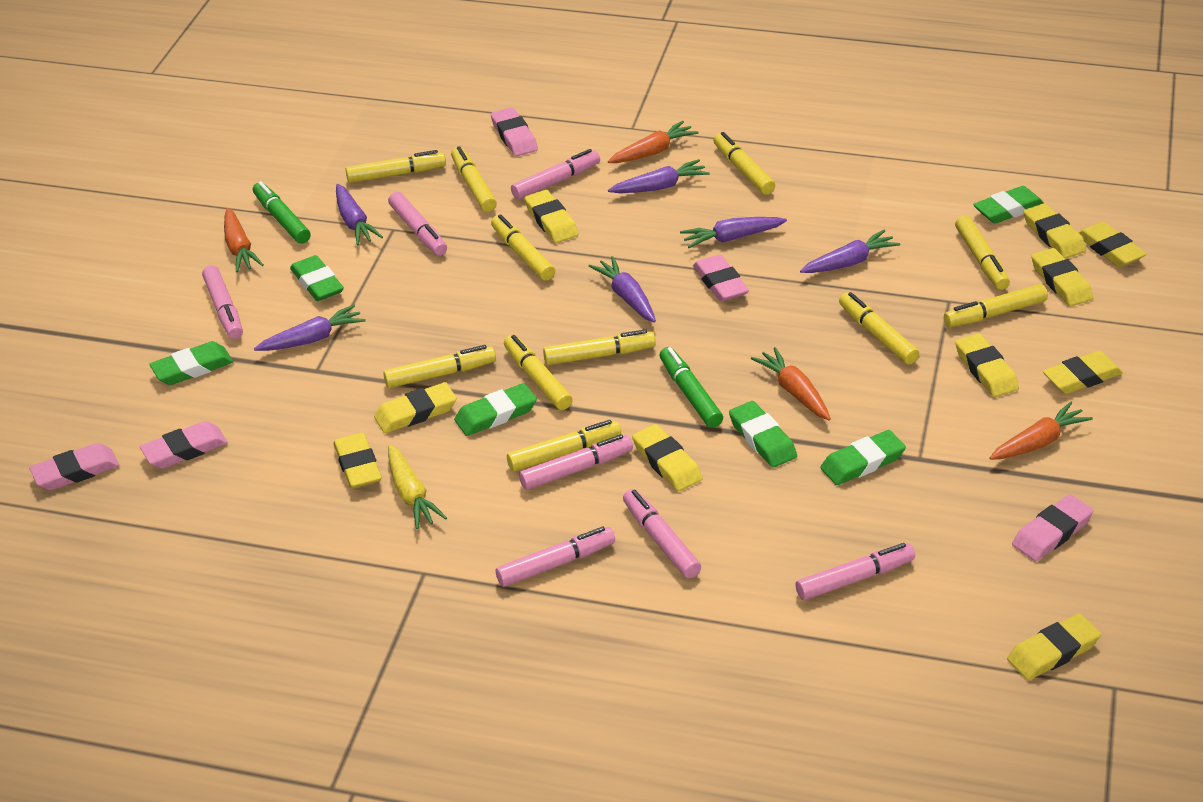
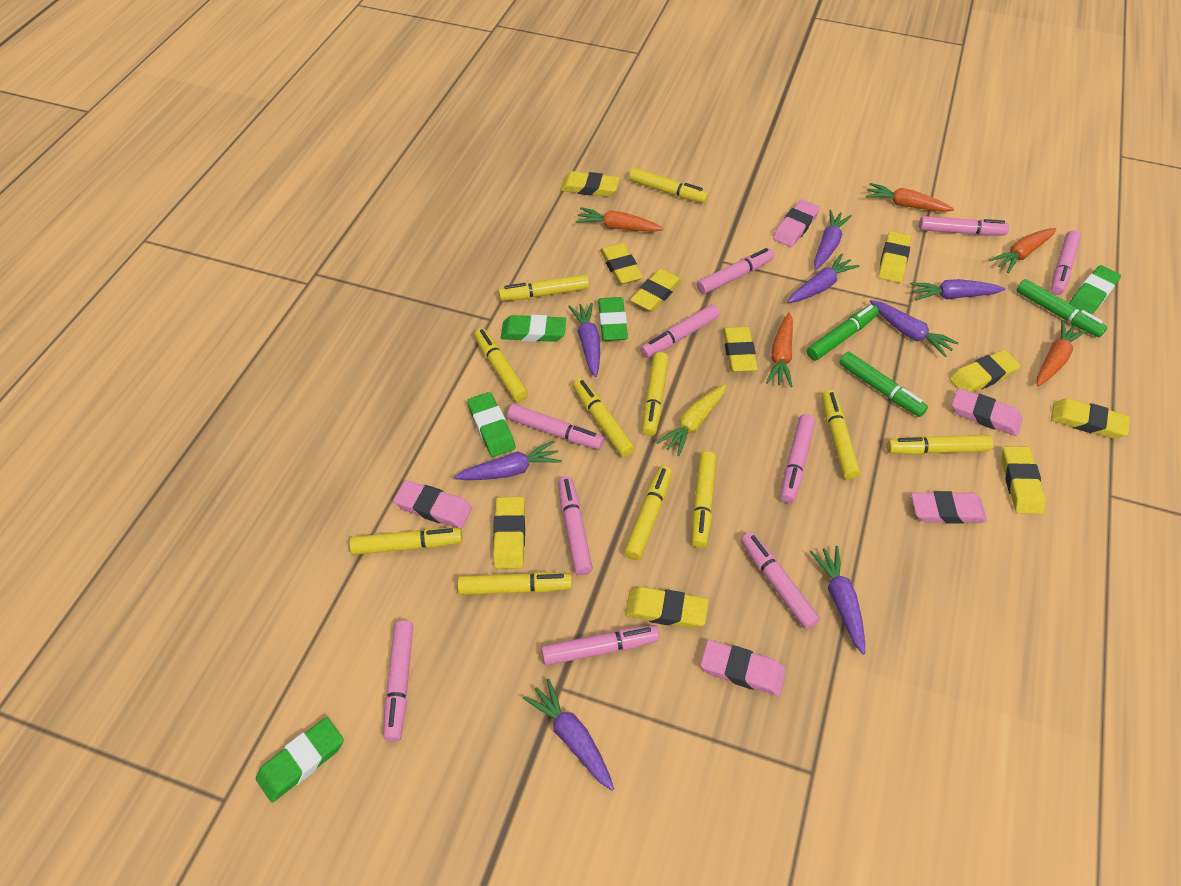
green eraser: [149,341,233,385] [290,255,344,301] [454,383,537,436] [729,401,797,467] [820,430,906,485] [973,186,1044,224] = 6 -> [256,717,344,802] [467,392,516,457] [501,315,566,342] [598,297,628,341] [1069,265,1121,315] = 5
green marker: [253,181,310,244] [660,347,723,428] = 2 -> [807,305,879,361] [839,352,928,417] [1016,279,1107,337] = 3
orange carrot: [224,208,264,273] [608,121,698,163] [751,347,831,421] [989,402,1093,460] = 4 -> [575,207,664,232] [766,312,793,387] [866,183,954,212] [989,228,1056,273] [1037,320,1086,386] = 5
pink marker: [202,265,243,339] [388,192,447,256] [496,527,615,587] [511,149,600,200] [519,434,633,490] [623,489,701,578] [795,543,915,600] = 7 -> [384,621,413,742] [507,404,604,450] [541,625,659,666] [558,476,593,575] [640,304,720,358] [697,248,774,294] [741,532,820,629] [780,414,815,503] [919,216,1009,235] [1051,230,1081,295] = 10
purple carrot: [254,305,365,351] [336,184,383,245] [589,256,656,323] [608,159,710,193] [680,217,787,248] [800,230,900,273] = 6 -> [454,441,562,480] [523,678,614,791] [568,303,600,377] [787,254,860,303] [810,546,865,655] [814,210,852,270] [870,300,959,357] [910,279,1006,301] = 8

